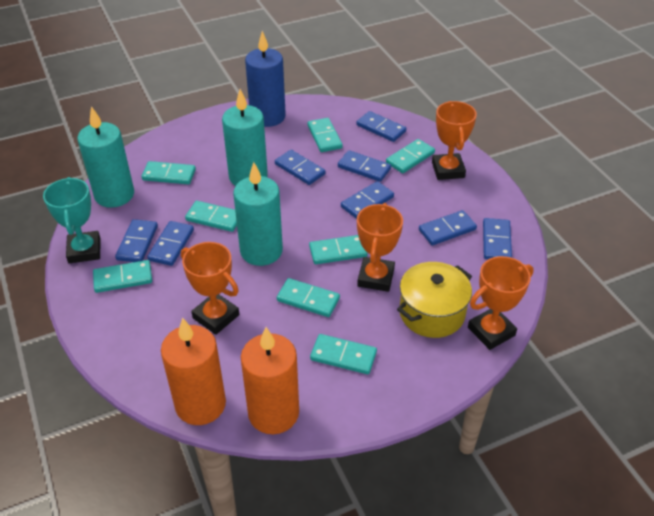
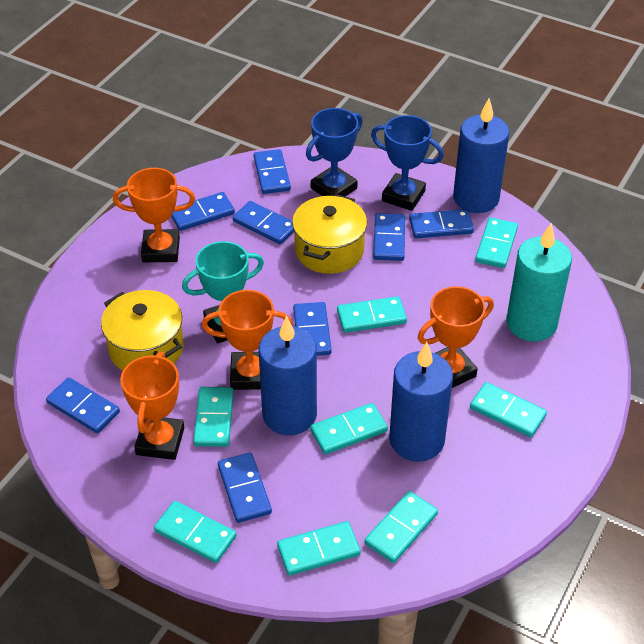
blue candle: [245,31,286,127] = 1 -> [259,316,317,435] [389,342,453,462] [453,98,509,213] = 3
blue trophy: none = 0 -> [306,108,363,197] [371,115,444,211] = 2
orange candle: [161,317,226,425] [241,327,299,434] = 2 -> none = 0
turquoise candle: [77,106,134,208] [222,89,268,186] [233,162,283,266] = 3 -> [506,223,572,342] = 1
yellow pot: [397,262,472,338] = 1 -> [101,290,183,371] [292,194,367,274] = 2

